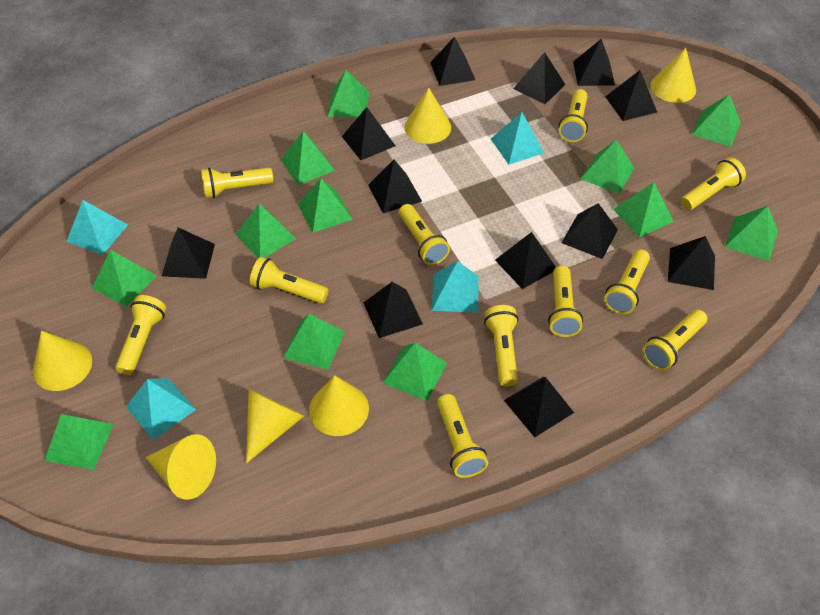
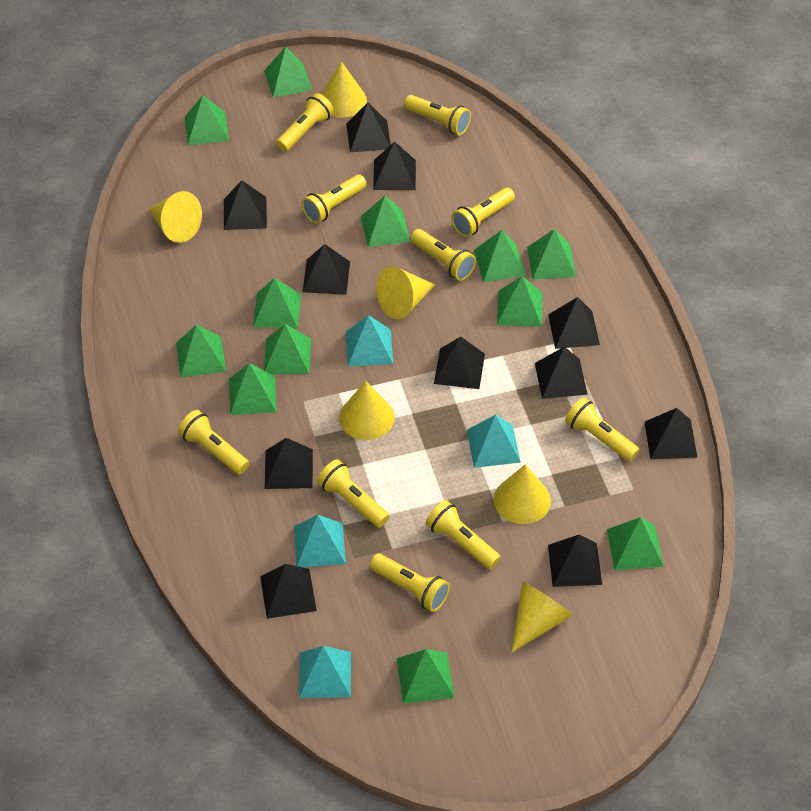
black pyramid: [162,227,215,279] [342,107,395,160] [363,282,423,338] [368,160,422,213] [430,37,475,86] [495,232,556,289] [504,377,574,437] [513,52,565,104] [561,203,618,259] [573,39,615,86] [605,70,657,121] [668,236,715,290] = 12 -> [224,180,267,230] [260,564,317,619] [265,438,313,489] [302,244,350,295] [346,103,391,152] [373,141,416,190] [434,337,485,389] [535,347,588,399] [548,297,600,349] [548,535,602,587] [645,408,698,459] = 11
yellow flashlight: [115,295,166,375] [201,168,273,198] [250,257,329,304] [399,204,450,265] [437,394,488,478] [484,305,518,387] [548,266,583,337] [559,89,588,142] [604,249,650,314] [643,309,707,371] [681,157,746,210] = 11 -> [178,410,249,475] [276,93,334,152] [301,174,367,224] [317,459,389,528] [370,554,450,612] [404,95,471,135] [410,229,476,281] [426,500,501,570] [451,187,515,237] [565,397,640,462] = 10

